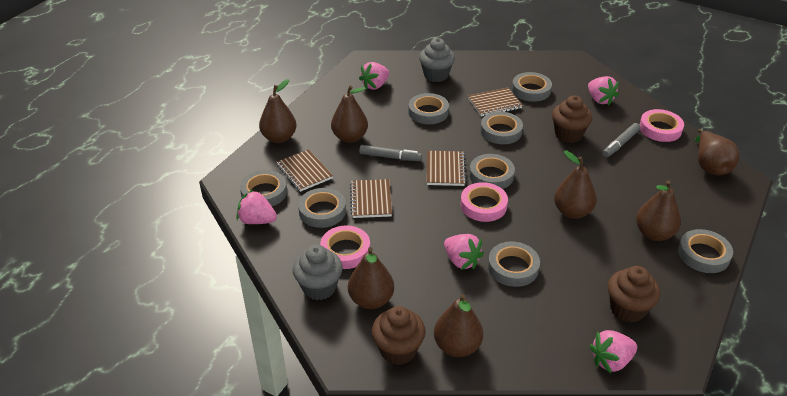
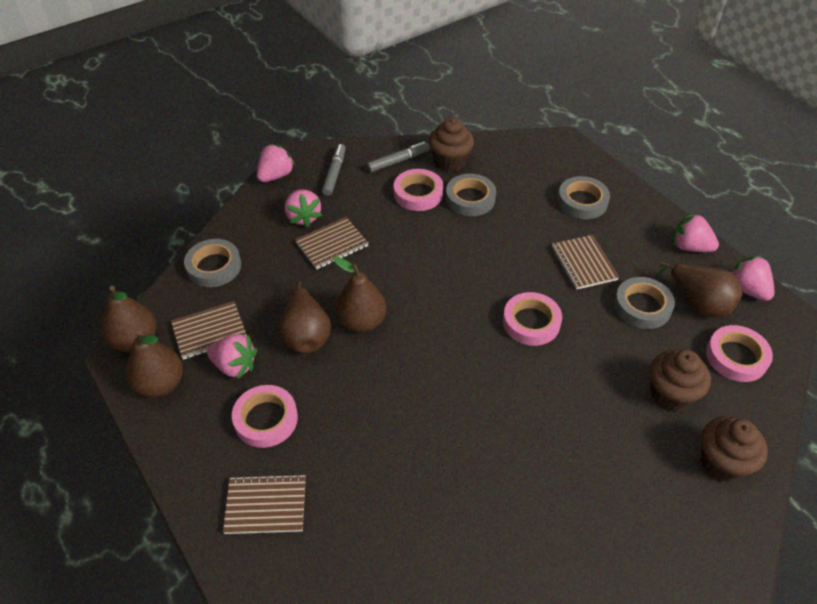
brown pear: [259,79,297,143] [331,86,368,143] [348,247,394,309] [434,294,483,357] [554,150,597,219] [636,180,681,241] [695,129,740,175] = 7 -> [102,286,156,352] [126,330,183,397] [279,281,331,353] [333,257,386,333] [656,262,742,317] = 5
grey cupcake: [293,245,343,300] [419,38,455,82] = 2 -> none = 0
grey tape: [240,170,287,206] [298,188,346,228] [408,93,449,124] [469,154,515,189] [480,112,523,144] [488,241,540,287] [512,72,552,102] [678,229,733,273] = 8 -> [184,239,241,287] [446,174,496,216] [557,176,610,219] [614,277,675,329] = 4
pink tape: [320,225,370,269] [460,182,508,222] [640,109,684,142] = 3 -> [232,385,298,448] [394,169,443,211] [503,292,562,346] [706,325,773,382] = 4

